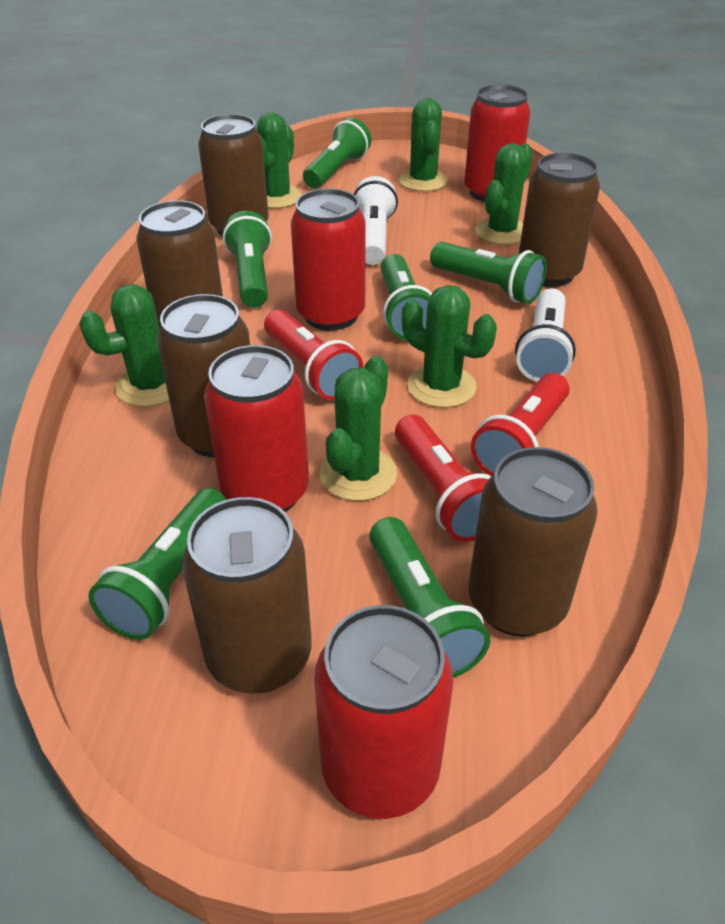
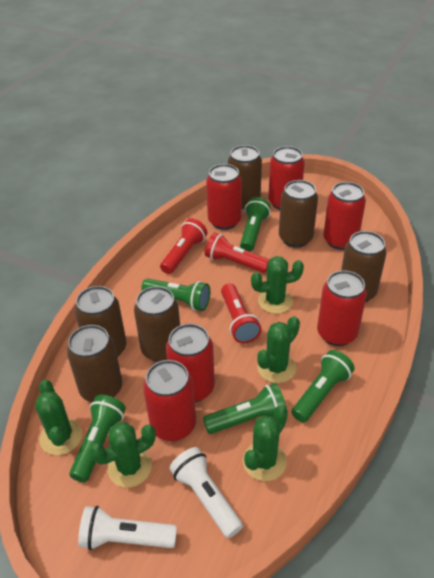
green cactus: [79,284,174,407] [257,112,302,208] [320,356,397,501] [399,98,448,192] [402,285,497,408] [475,143,533,245] = 6 -> [35,380,82,455] [90,422,156,488] [243,405,288,481] [251,256,304,314] [257,316,300,383] = 5
green flashlight: [88,488,227,640] [223,211,272,308] [303,118,371,188] [369,517,490,678] [380,254,432,340] [430,242,547,304] = 6 -> [69,395,126,482] [142,278,210,311] [203,383,287,434] [240,197,271,252] [291,350,354,423] = 5
red can: [204,345,309,512] [291,189,366,331] [314,605,453,819] [464,85,531,202] = 4 -> [143,360,196,441] [166,324,215,402] [206,164,242,230] [269,146,305,210] [317,270,367,346] [323,182,366,250] = 6

